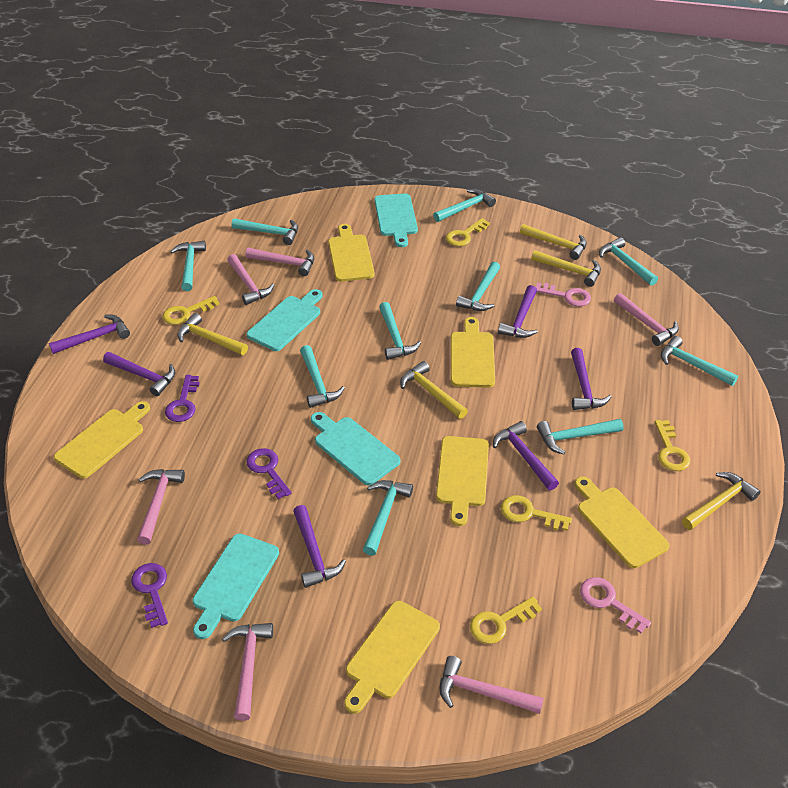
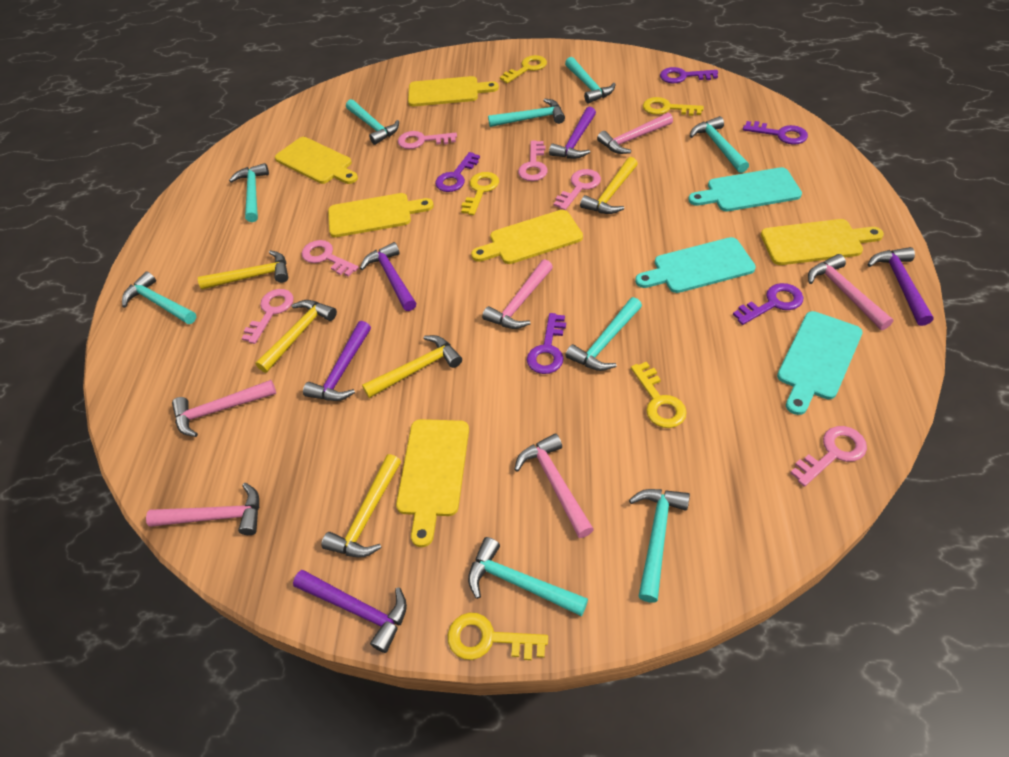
pink key: [536,283,591,307] [580,577,651,633] = 2 -> [241,289,294,344] [302,240,359,277] [398,131,457,149] [518,140,548,181] [554,169,601,210] [790,426,867,487] = 6
purple hammer: [49,314,130,354] [103,352,175,396] [293,505,346,588] [493,421,559,490] [498,285,538,338] [571,348,611,410] = 6 -> [293,570,407,653] [303,321,371,401] [360,242,416,311] [549,107,596,159] [867,247,934,326] = 5
purple key: [131,563,168,628] [165,375,200,422] [246,448,292,499] = 3 -> [435,152,480,192] [527,313,566,374] [660,67,718,83] [733,283,804,325] [743,121,808,145] = 5
turquoise cutting board: [193,534,279,639] [247,289,323,351] [311,412,400,485] [375,193,418,247] = 4 -> [635,237,756,293] [688,167,802,212] [777,311,863,415] = 3
turquoise hammer: [170,241,206,291] [231,218,298,245] [300,345,345,408] [363,480,413,556] [379,302,421,360] [433,189,496,222] [456,262,500,311] [537,419,624,455] [599,237,658,286] [661,336,738,386] = 10 -> [122,271,196,324] [229,163,269,222] [346,99,399,145] [468,537,588,616] [488,99,565,127] [565,57,616,104] [565,297,642,371] [629,489,690,603] [690,116,749,173] = 9

